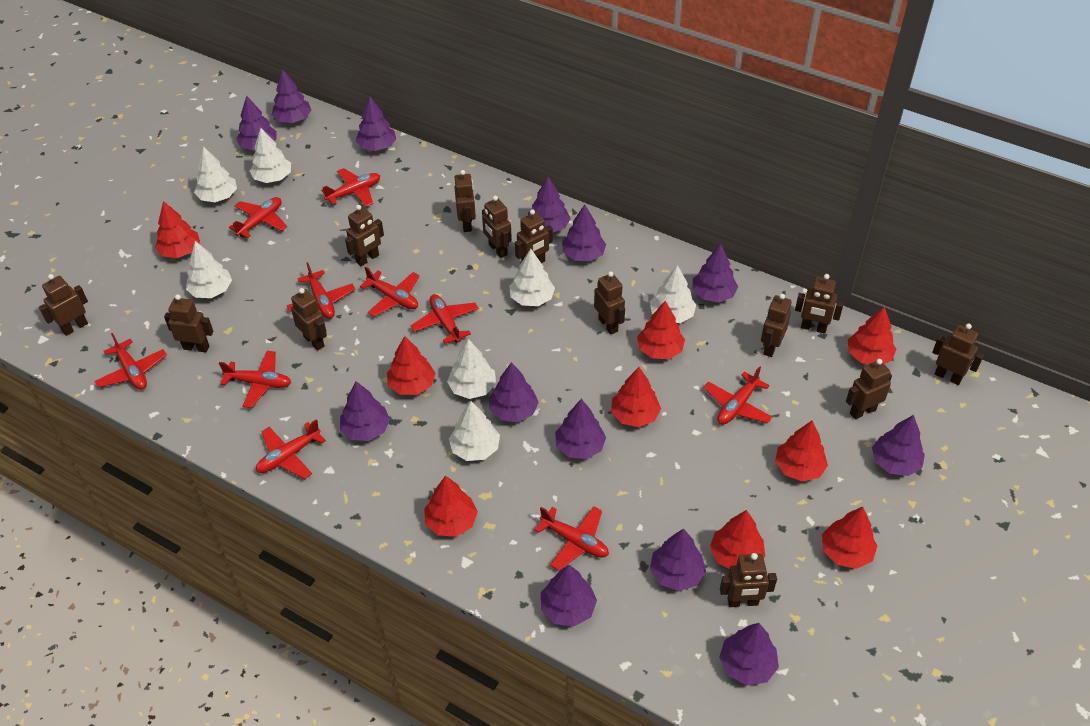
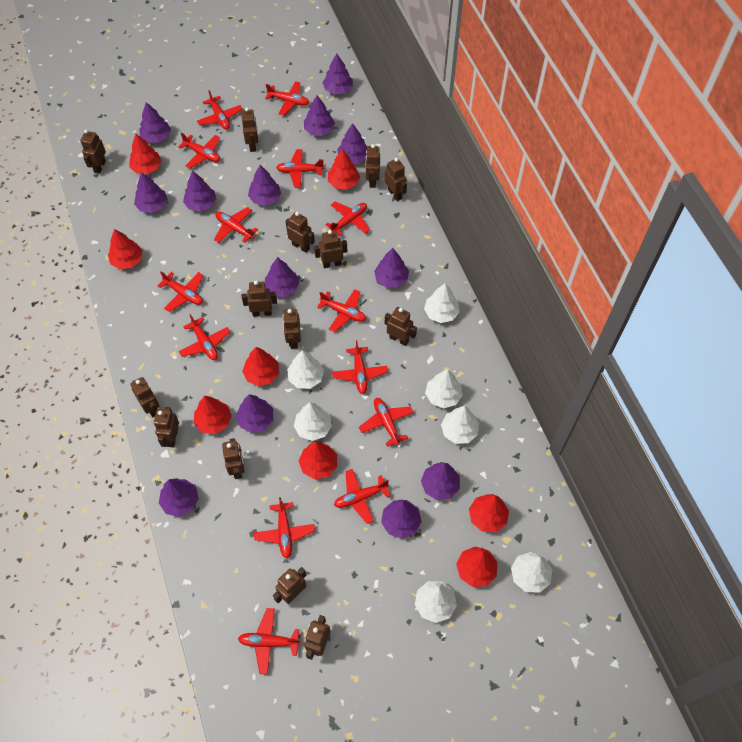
brown robot: [39,274,88,336] [164,294,213,352] [291,288,327,351] [345,205,384,266] [454,170,476,232] [482,196,512,258] [515,209,553,263] [594,271,625,335] [720,553,777,607] [761,294,792,357] [795,274,844,334] [846,359,892,419] [932,324,984,385] = 13 -> [80,130,106,174] [131,377,159,417] [154,407,179,448] [222,438,244,479] [241,108,258,152] [242,281,277,317] [273,567,306,604] [283,309,301,349] [285,212,315,253] [304,615,330,660] [314,230,348,268] [365,144,380,188] [385,158,407,201] [385,307,417,346] = 14
red plane: [95,333,167,390] [219,351,291,408] [229,197,287,238] [256,419,326,479] [287,262,355,319] [321,168,380,207] [360,267,420,317] [410,294,479,344] [535,506,609,571] [703,366,773,425] = 10 -> [158,271,204,312] [179,133,220,169] [179,314,230,360] [197,90,242,130] [214,207,258,243] [238,608,301,675] [254,497,315,559] [265,81,309,116] [276,149,324,188] [317,289,366,332] [325,202,370,237] [332,340,388,394] [334,469,390,524] [359,398,414,447] = 14
red tree: [155,201,200,258] [387,336,436,395] [424,475,478,537] [611,367,661,427] [637,301,685,359] [710,510,765,569] [775,421,828,482] [822,507,877,569] [848,306,896,364] = 9 -> [108,229,143,269] [129,134,162,174] [194,396,232,434] [242,347,279,386] [299,441,337,479] [328,149,360,190] [456,546,497,587] [469,494,509,532] = 8

